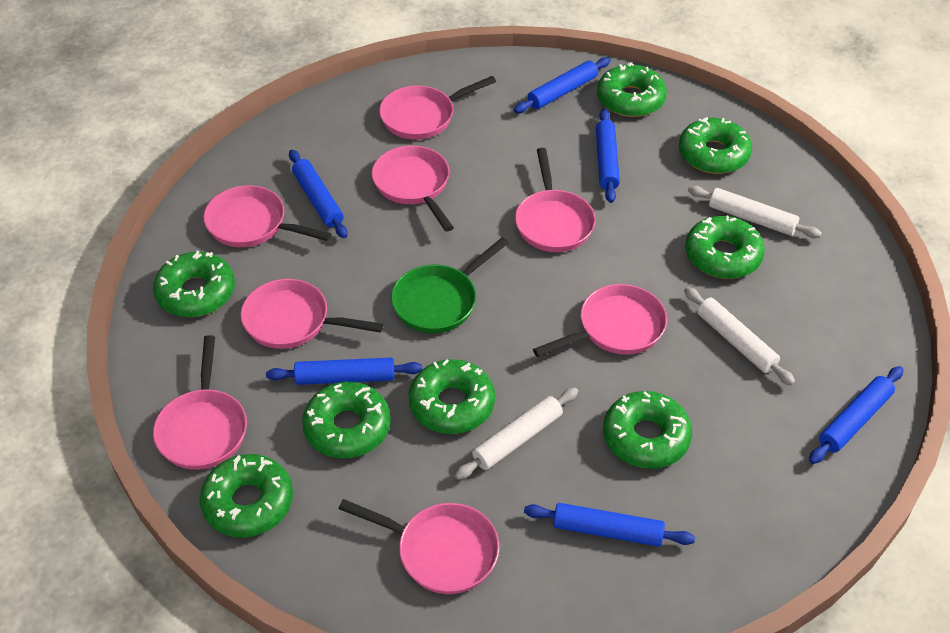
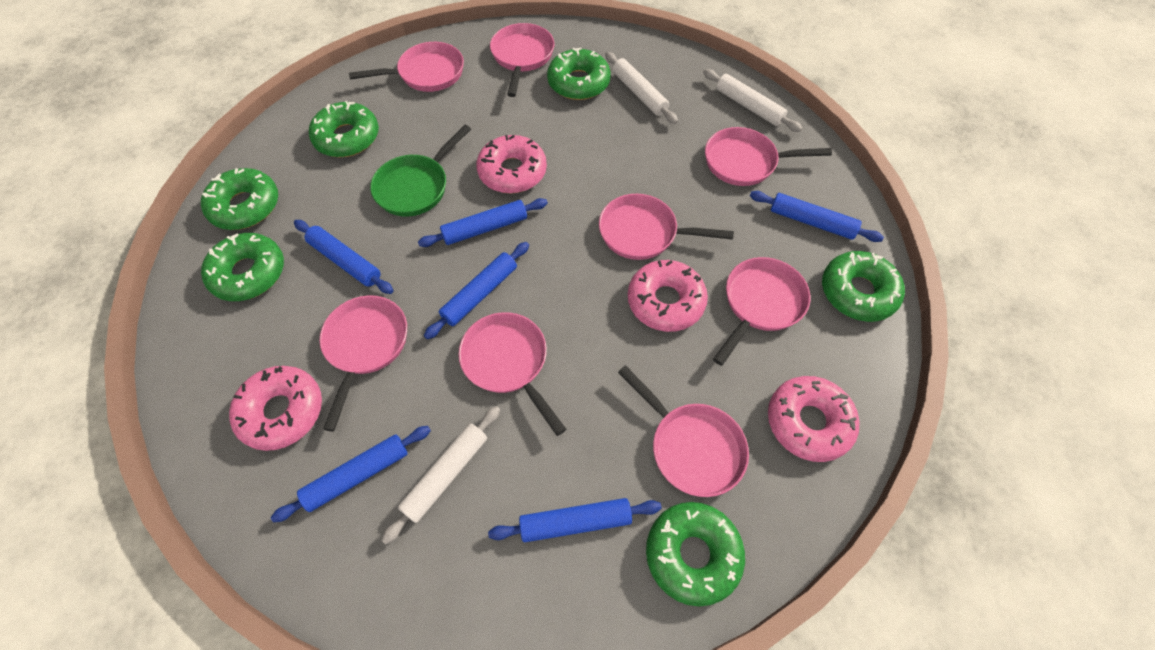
green donut: [153,251,235,317] [200,454,293,537] [302,382,391,458] [409,359,495,434] [597,62,667,117] [603,391,692,469] [679,117,752,174] [685,216,765,279] = 8 -> [201,168,278,230] [201,233,284,301] [309,101,379,157] [547,48,611,100] [646,502,745,606] [822,251,905,322] = 6
pink donut: none = 0 -> [229,366,322,451] [476,135,547,193] [628,260,708,332] [768,376,859,462] = 4

